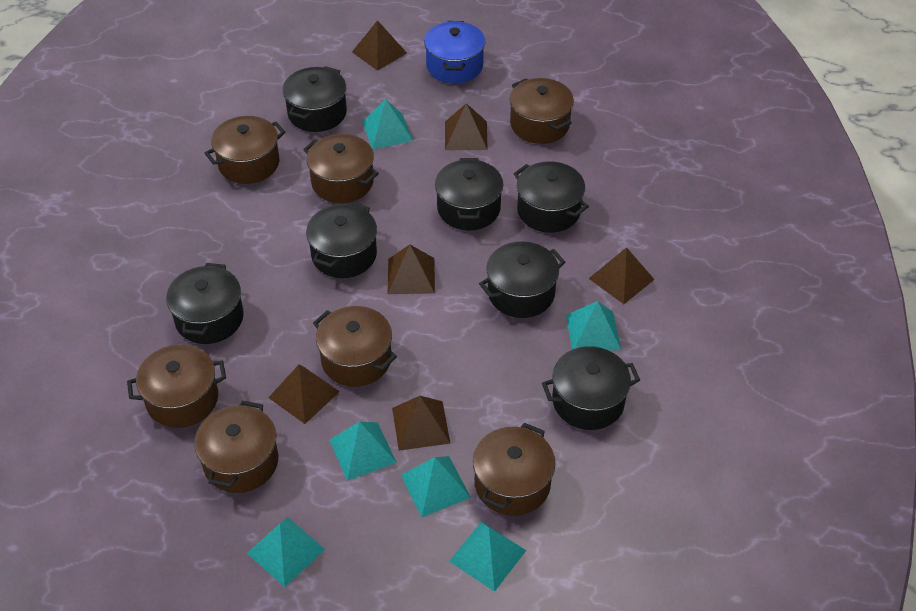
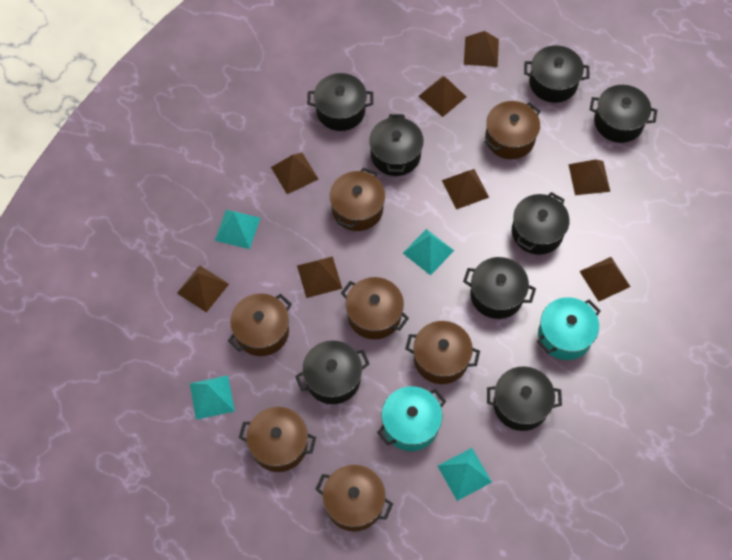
black pot: [166,263,244,344] [283,66,347,132] [306,202,377,278] [435,158,503,231] [479,241,565,318] [513,161,589,233] [542,346,640,430] = 7 -> [295,340,369,404] [307,73,373,131] [369,114,424,176] [463,257,536,319] [487,366,562,431] [512,192,570,255] [524,45,589,103] [590,85,657,143] = 8
blue pot: [424,21,485,83] = 1 -> none = 0
brown pyramid: [268,364,340,424] [352,20,407,71] [388,245,435,294] [392,396,451,451] [445,103,488,150] [589,247,655,304] = 6 -> [177,265,229,312] [271,153,319,194] [297,256,342,298] [418,76,466,117] [442,169,489,209] [464,31,499,67] [568,159,610,195] [579,257,631,302] = 8
turquoise pot: none = 0 -> [377,386,446,451] [537,297,600,360] = 2
turquoise pyramid: [247,517,325,587] [329,421,397,481] [362,99,413,149] [401,456,471,517] [449,522,527,592] [566,301,621,351] = 6 -> [190,375,235,420] [215,210,260,249] [403,229,454,275] [438,448,492,501] = 4

